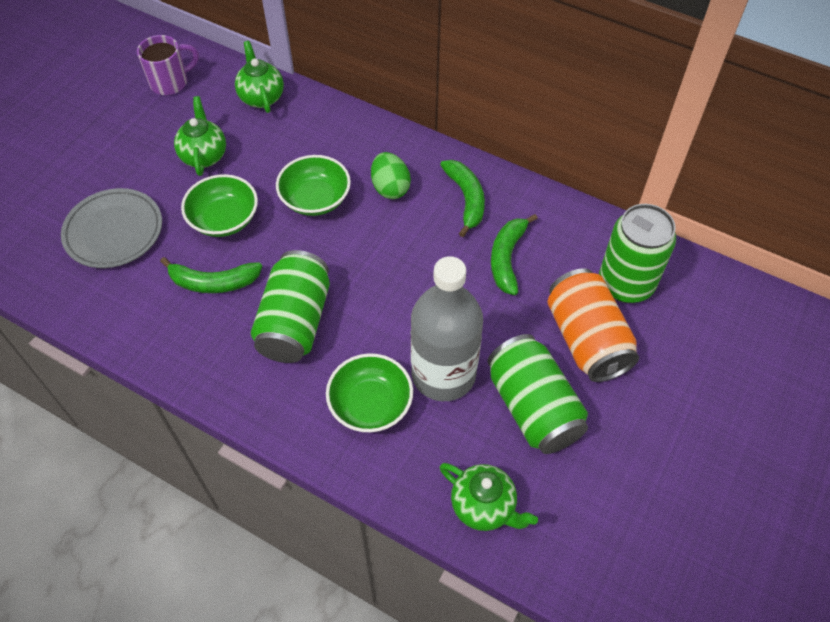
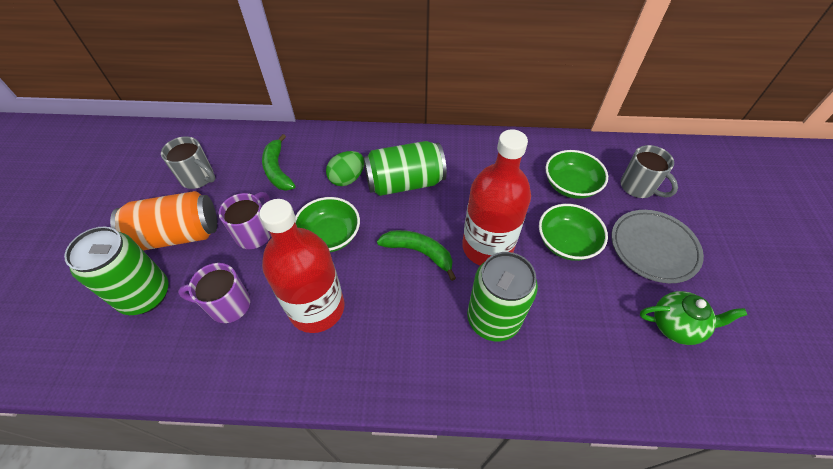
green banana: [160,257,262,293] [440,160,485,237] [491,214,538,295] = 3 -> [262,134,296,191] [377,230,456,281] = 2
green teapot: [174,96,226,176] [235,41,284,113] [440,463,538,531] = 3 -> [640,291,747,345] = 1
grey bottle: [411,256,483,401] = 1 -> none = 0
grey mug: none = 0 -> [161,136,215,189] [620,145,678,198] = 2
purple mug: [137,35,199,95] = 1 -> [178,263,250,323] [219,192,271,249] = 2
red bottle: none = 0 -> [259,199,344,333] [462,129,531,266] = 2

